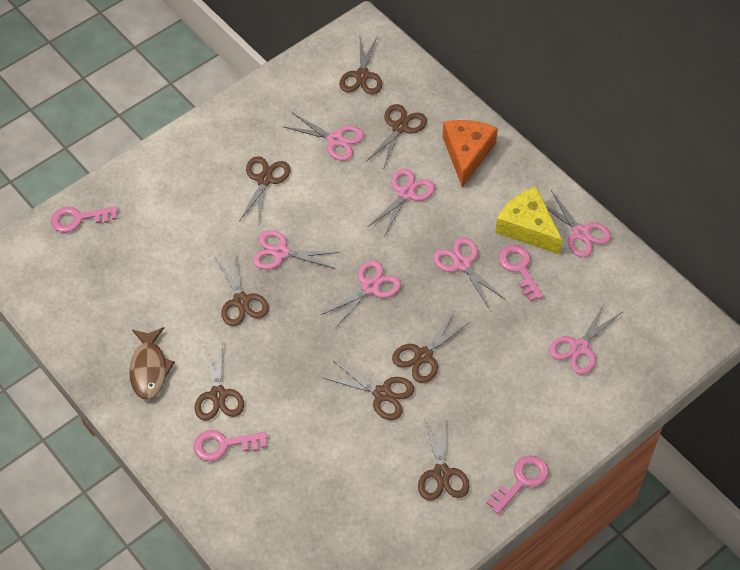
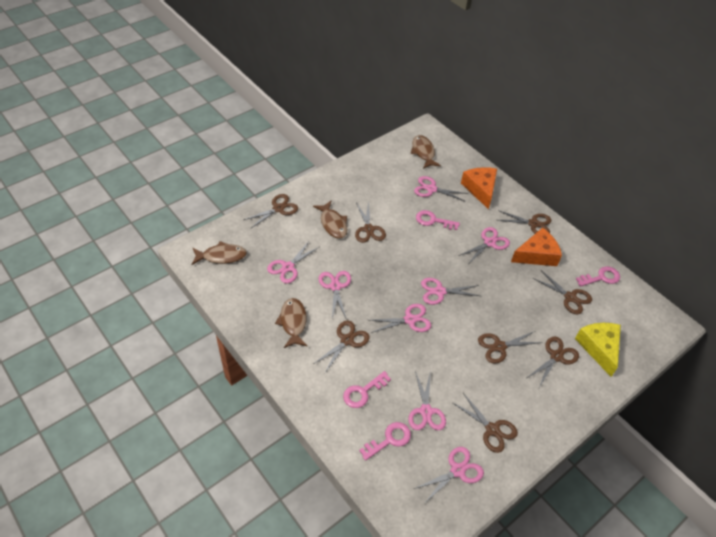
brown fish: [129,327,175,400] = 1 -> [192,241,247,265] [275,298,307,348] [313,201,348,239] [411,135,441,169] = 4
orange cheese: [443,120,498,188] = 1 -> [461,167,497,209] [511,228,562,266] = 2
pink scissors: [252,230,340,270] [284,113,364,161] [321,260,401,328] [368,169,435,237] [433,237,506,309] [546,190,611,257] [549,302,622,375] = 7 -> [267,240,319,284] [319,271,351,320] [370,304,431,333] [408,371,446,430] [414,176,468,202] [414,447,484,504] [421,278,480,305] [458,227,510,263] = 8

